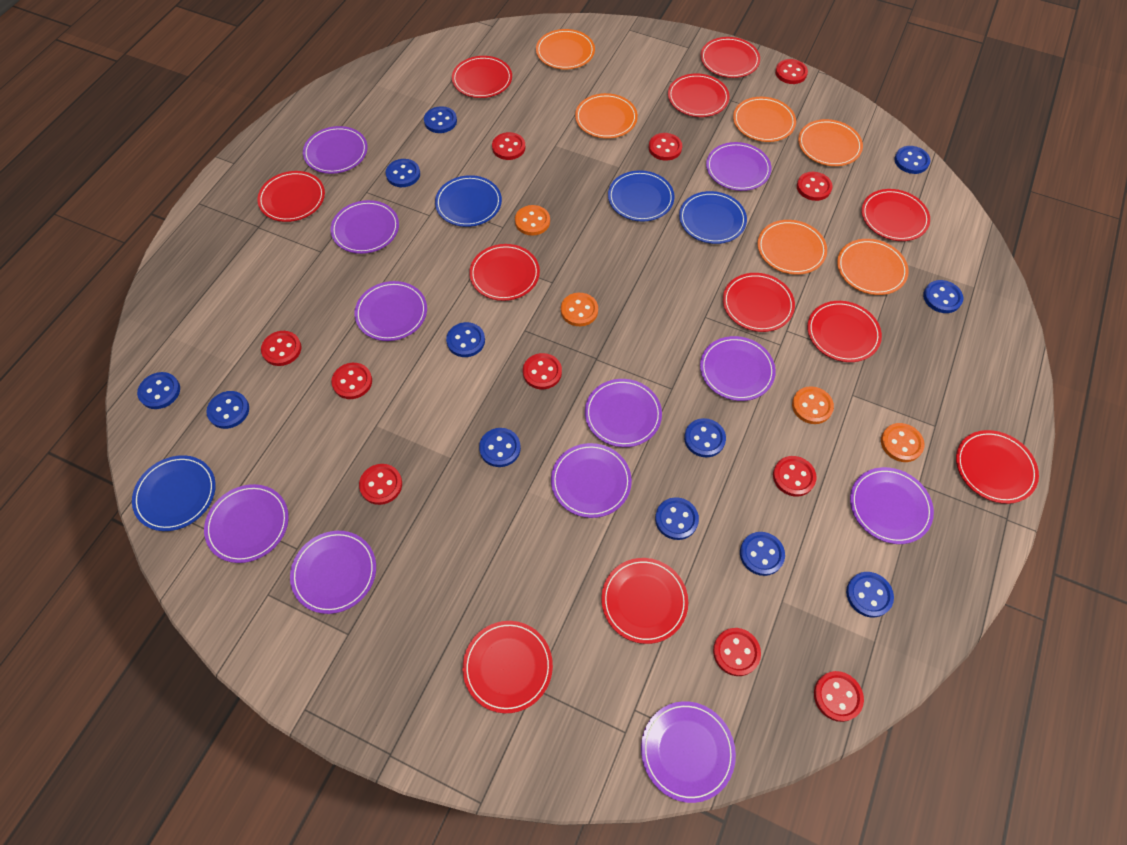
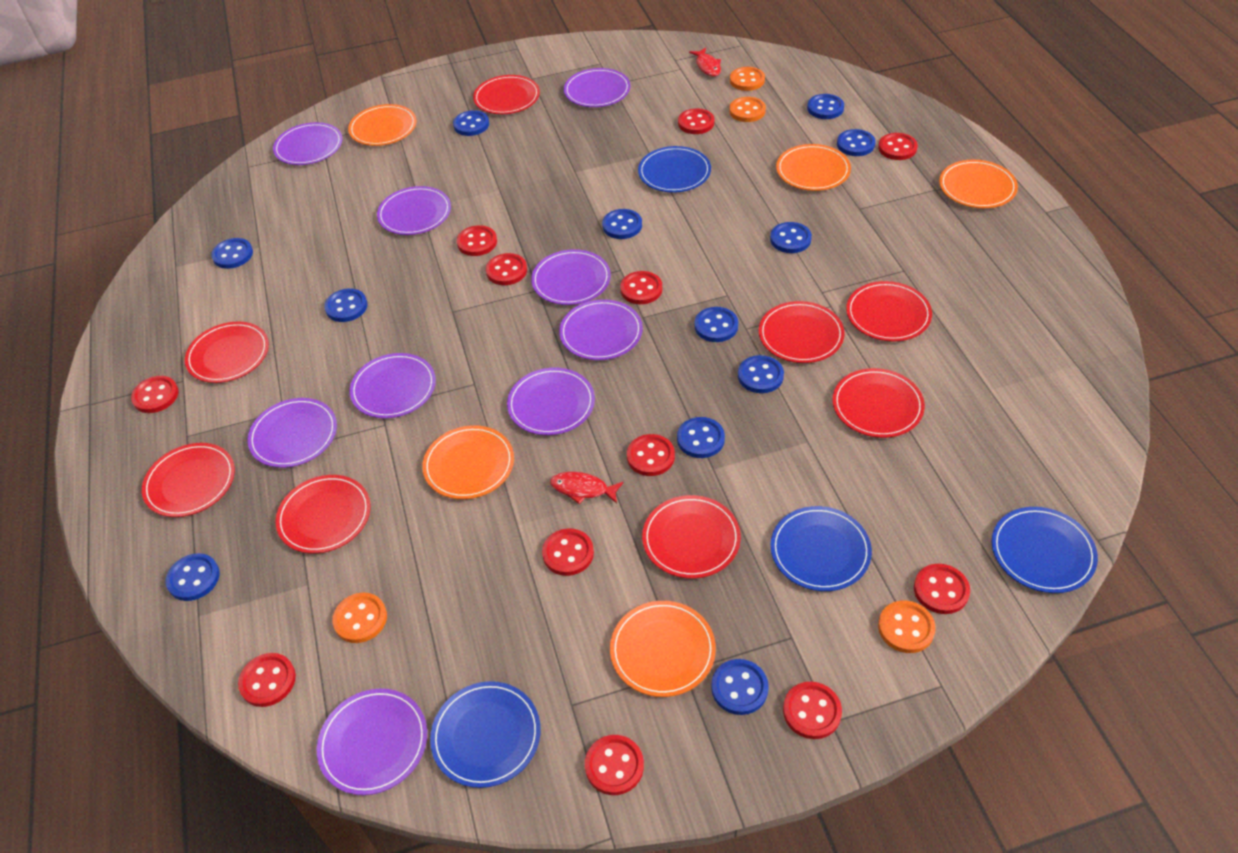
orange plate: [536,29,595,69] [575,93,638,139] [733,97,796,142] [758,220,827,275] [798,119,863,166] [837,239,909,295] = 6 -> [348,104,417,146] [422,425,514,499] [610,601,716,697] [776,144,851,191] [939,160,1018,208] = 5
purple plate: [204,484,289,563] [290,531,376,614] [303,126,368,174] [330,200,399,254] [354,281,427,341] [551,443,632,518] [585,379,662,447] [641,701,736,803] [700,336,776,401] [706,142,772,191] [850,467,934,544] = 11 -> [247,398,337,468] [273,122,342,165] [317,688,427,795] [349,353,436,419] [377,186,451,235] [507,368,595,435] [531,249,611,305] [559,299,643,360] [564,68,631,107] = 9
red button: [261,331,302,366] [331,363,372,399] [359,464,402,505] [492,132,525,160] [523,353,562,389] [649,133,682,161] [713,628,761,676] [773,456,817,496] [775,59,808,84] [797,172,833,201] [814,671,864,722] = 11 -> [131,376,179,413] [238,653,296,707] [457,225,497,256] [486,253,527,285] [542,528,594,576] [585,735,644,795] [620,271,662,304] [627,434,675,476] [678,108,714,134] [783,682,842,739] [878,133,918,160] [914,564,970,614] = 12
red fish: none = 0 -> [550,472,623,504] [689,48,721,77] = 2
red plate: [257,171,325,222] [452,56,512,98] [463,621,553,713] [469,244,540,301] [601,558,688,644] [668,73,730,117] [700,37,760,78] [723,273,795,332] [807,301,882,362] [861,189,930,241] [956,430,1039,504] = 11 -> [142,443,235,517] [185,321,269,383] [275,475,371,554] [473,75,540,114] [642,495,741,579] [759,301,845,363] [833,368,925,438] [846,281,932,342] = 8

